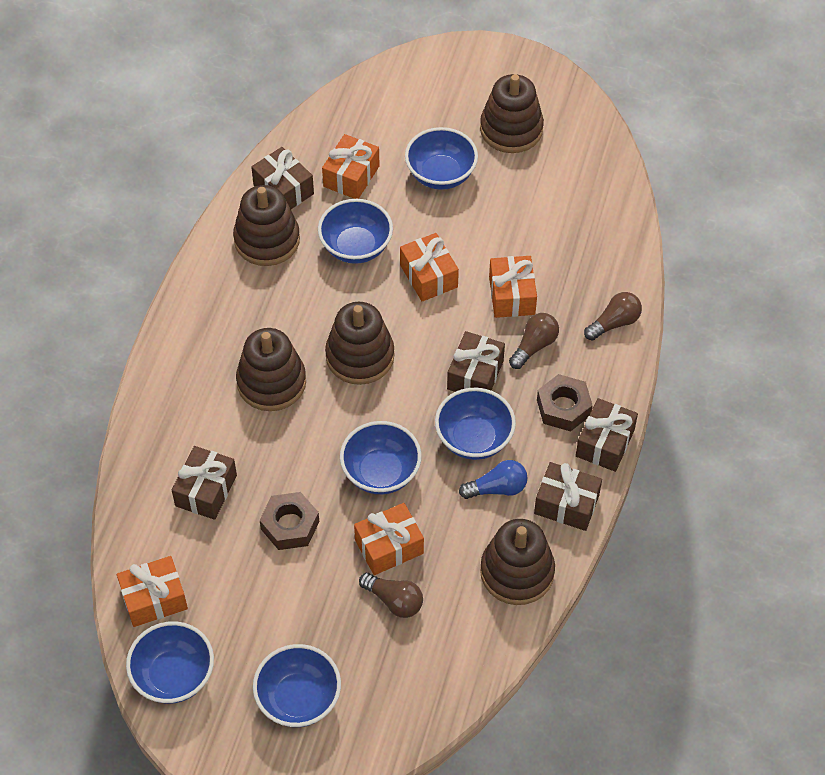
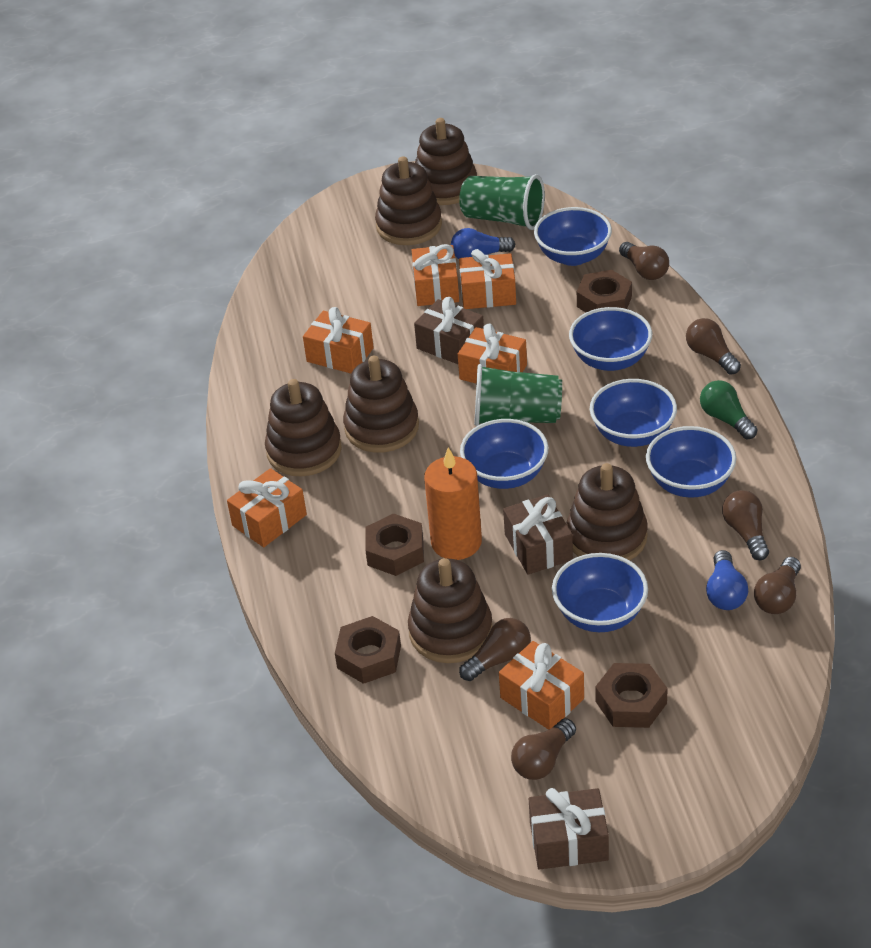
blue light bulb: [459,460,528,499] = 1 -> [451,228,515,259] [706,550,748,610] = 2
brown gift: [172,446,237,520] [251,147,314,209] [447,331,505,392] [534,462,602,531] [576,398,638,472] = 5 -> [414,297,484,364] [503,494,573,575] [529,788,609,870] = 3
brown light bulb: [359,573,423,618] [509,313,559,369] [584,292,642,341] = 3 -> [459,618,531,681] [511,718,576,780] [619,242,669,280] [686,318,741,375] [722,490,769,560] [754,557,801,614] = 6
brown nut: [260,492,319,550] [537,374,593,432] = 2 -> [335,616,401,684] [365,513,424,576] [577,270,632,312] [595,663,668,728] = 4
brown stacking toy: [233,185,300,266] [236,328,306,411] [325,302,394,385] [480,74,544,153] [480,519,555,605] = 5 -> [265,379,342,476] [343,356,419,453] [375,156,442,245] [408,558,493,663] [415,118,477,205] [567,463,648,561] = 6
green cup: none = 0 -> [459,174,545,230] [474,364,562,426] = 2
green light bulb: none = 0 -> [700,380,758,439] = 1
orange candle: none = 0 -> [424,447,482,560] = 1
orange gift: [117,556,188,627] [322,134,380,199] [354,503,424,575] [400,233,459,301] [489,256,537,318] = 5 -> [227,468,307,547] [303,307,374,373] [412,244,459,306] [458,323,527,384] [459,249,516,309] [499,641,584,730] = 6

